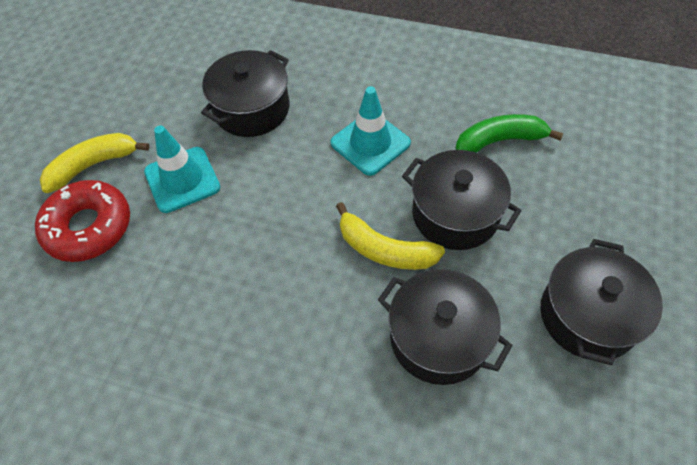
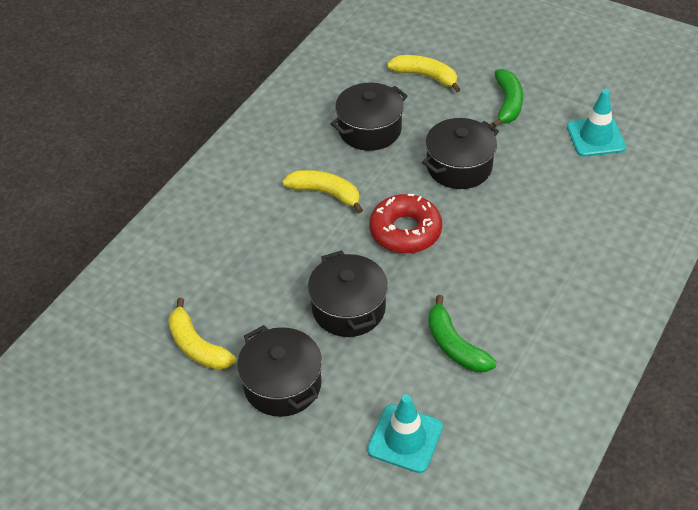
green banana: [455,114,564,153] = 1 -> [428,295,497,372] [492,69,523,128] = 2
yellow banana: [40,133,149,193] [336,202,445,270] = 2 -> [168,298,236,370] [282,170,363,213] [387,55,461,92] = 3

